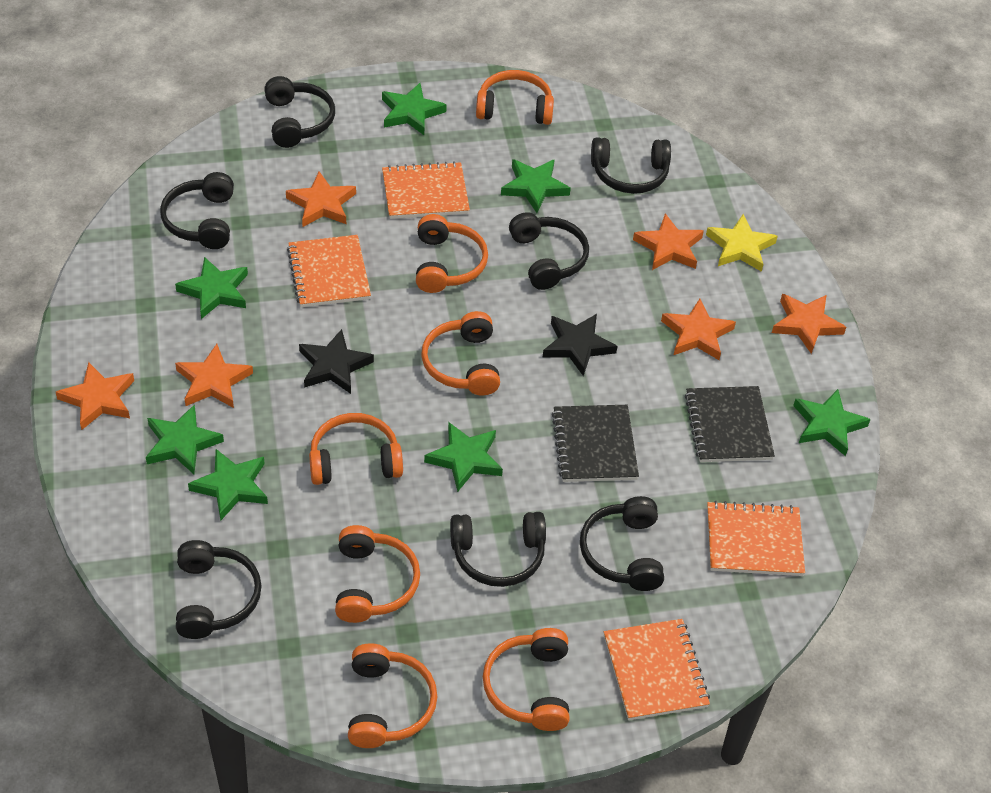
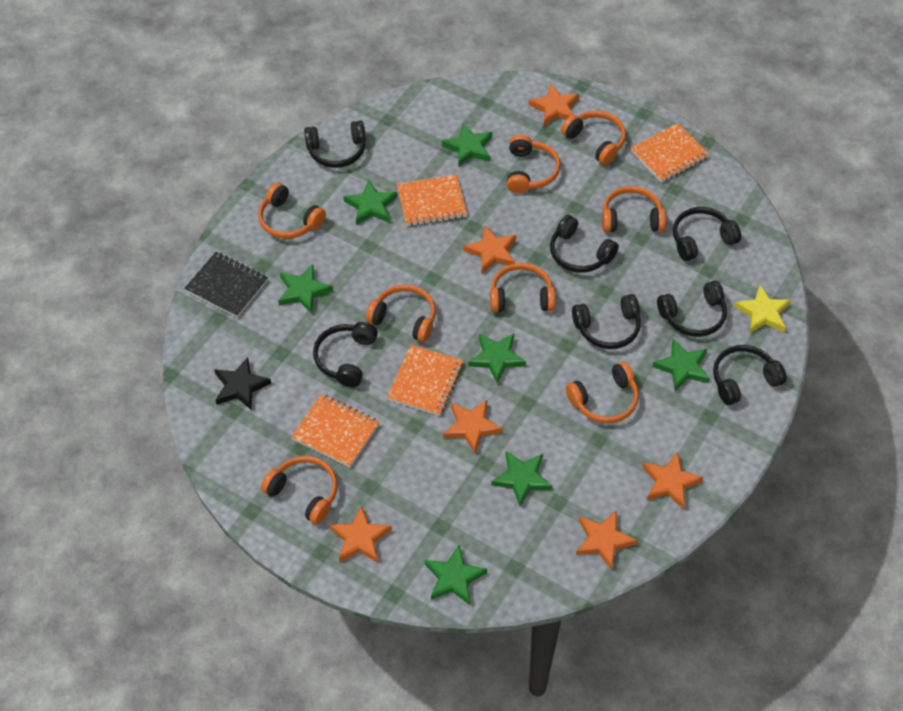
black notebook: [552,405,639,482] [685,386,775,462] = 2 -> [184,252,268,317] = 1
black star: [299,329,374,394] [543,314,617,376] = 2 -> [214,357,271,410] = 1
orange headphones: [309,413,403,485] [335,525,420,623] [348,643,437,748] [416,214,488,293] [421,311,500,396] [476,70,554,125] [483,628,570,731] = 7 -> [258,182,326,239] [261,456,337,524] [366,285,436,342] [490,263,555,312] [507,135,560,194] [561,110,626,165] [566,362,639,423] [602,186,666,232] = 8

